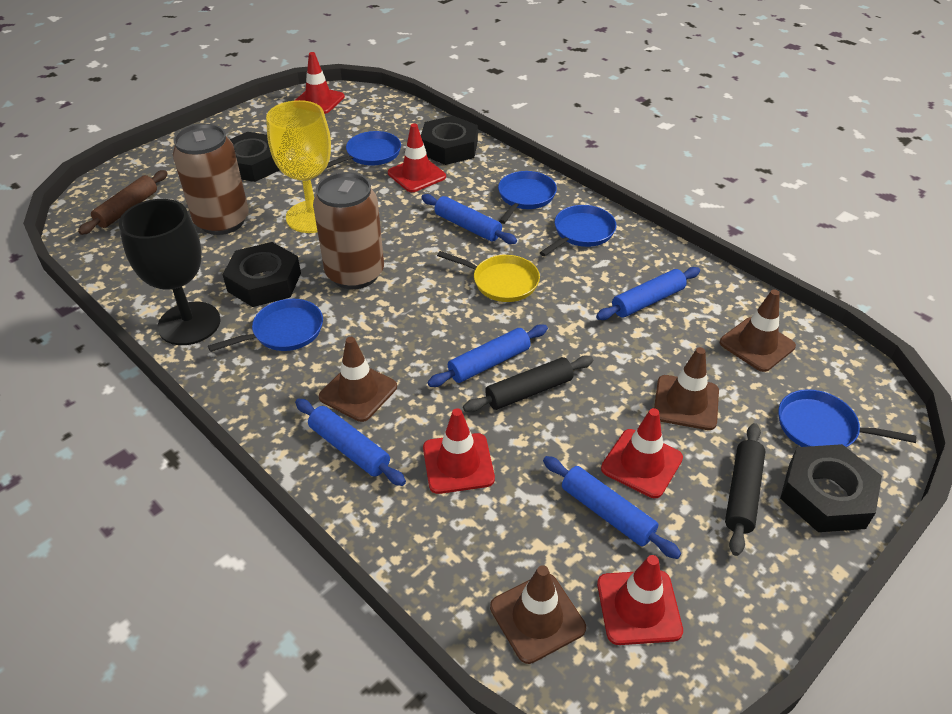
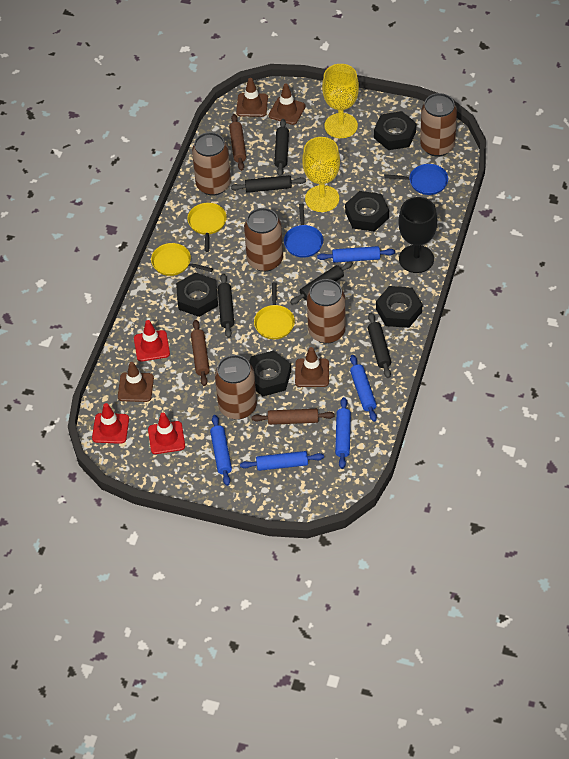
black nut: [222,242,301,307] [230,132,280,182] [421,116,478,165] [780,444,882,532] = 4 -> [176,272,218,317] [249,351,291,396] [345,191,389,232] [374,111,416,150] [376,286,422,328] = 5
black rolling pin: [463,356,593,412] [725,423,765,556] = 2 -> [218,273,234,338] [231,175,306,193] [274,119,289,176] [290,261,353,304] [368,313,391,378] = 5
blue pan: [208,299,323,352] [326,131,401,168] [498,171,557,224] [540,205,616,256] [778,389,916,447] = 5 -> [284,204,323,258] [384,164,448,195] = 2
brown can: [173,124,249,235] [313,172,384,289] = 2 -> [192,132,231,196] [215,355,257,420] [244,208,283,272] [307,279,346,344] [420,93,457,157] = 5
brown rolling pin: [78,170,168,235] = 1 -> [191,320,210,386] [229,114,246,171] [251,409,335,425] = 3
red traffic cone: [294,52,345,114] [388,123,446,192] [423,408,495,494] [597,555,683,645] [601,408,683,498] = 5 -> [92,403,129,444] [134,320,170,362] [148,413,185,454] = 3
yellow goblet: [266,100,331,233] = 1 -> [302,137,340,212] [322,64,359,138] = 2
yellow pan: [437,251,540,302] = 1 -> [151,243,213,276] [187,203,227,252] [254,282,295,339] = 3

